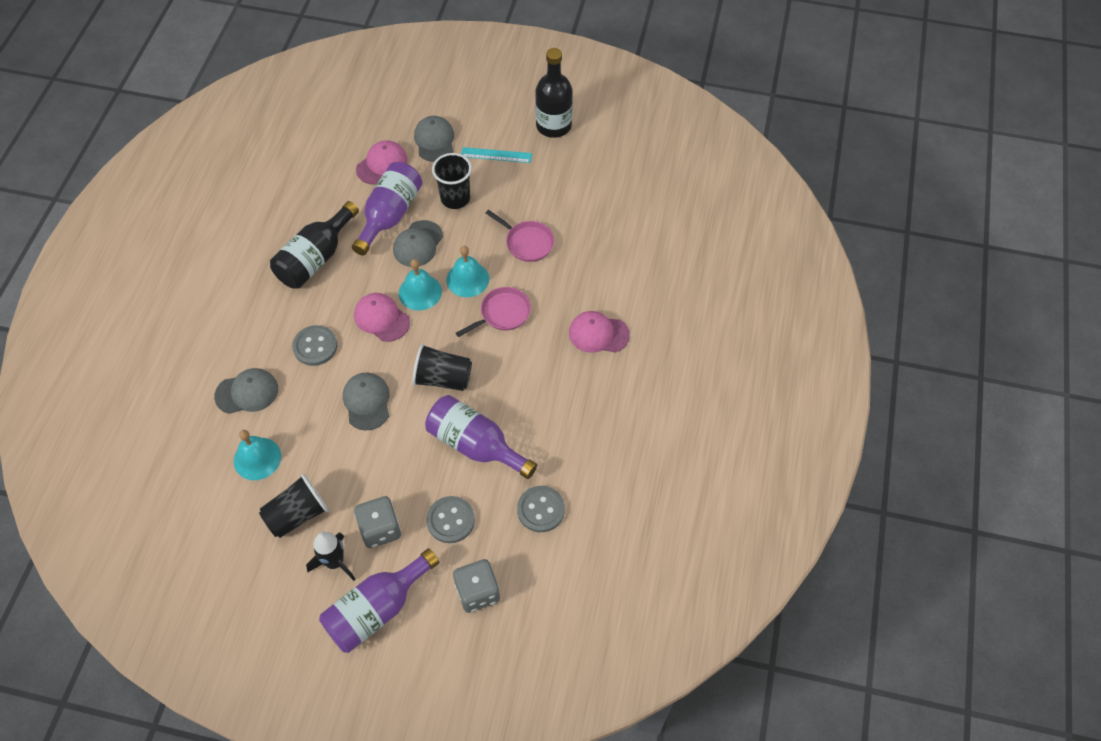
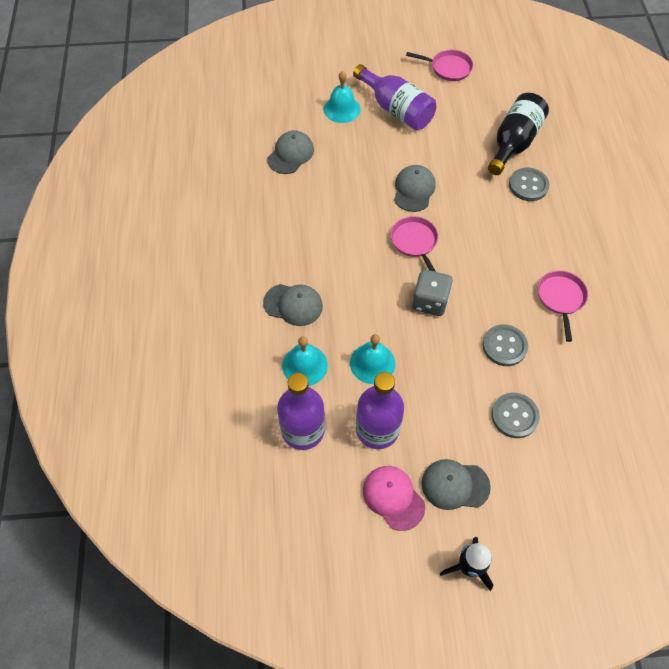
black bottle: [270,201,359,289] [535,48,573,138] = 2 -> [488,93,549,175] = 1
black cup: [259,474,329,538] [412,344,472,391] [432,153,472,209] = 3 -> none = 0
grey dice: [354,496,401,548] [453,559,500,613] = 2 -> [412,269,453,316] = 1
pink cap: [354,293,410,342] [356,140,408,185] [569,311,630,353] = 3 -> [363,466,425,531] = 1
pink pan: [456,287,531,337] [486,210,554,262] = 2 -> [391,216,438,272] [406,50,473,81] [538,270,588,342] = 3
turquoise ruler: [461,147,532,163] = 1 -> none = 0

